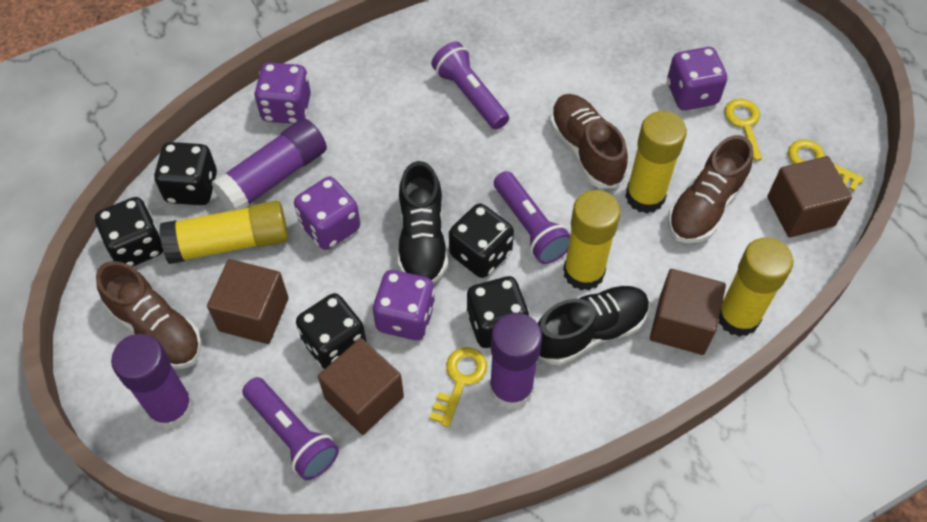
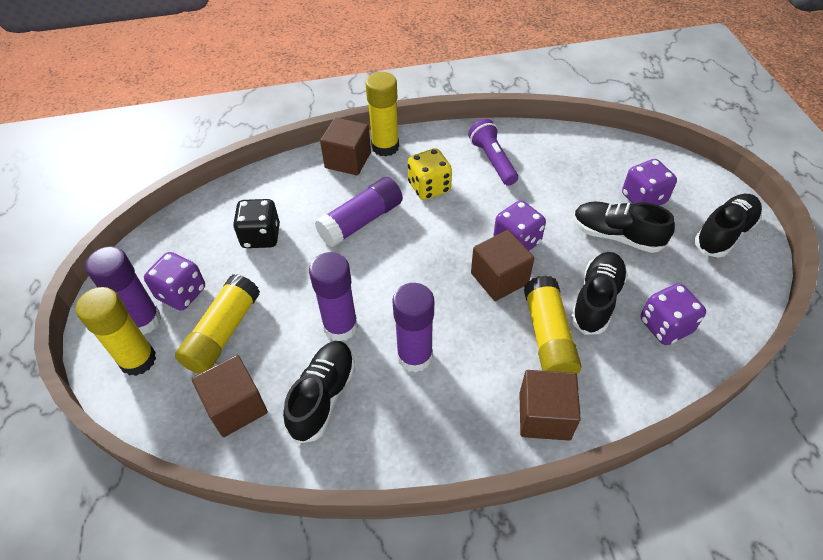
black dice: [95,197,163,267] [154,142,217,205] [296,293,367,369] [449,203,514,278] [466,276,530,348] = 5 -> [233,199,280,248] = 1
black shoe: [398,161,448,283] [538,286,650,365] = 2 -> [283,341,355,444] [571,252,628,335] [574,202,675,253] [694,194,762,257] = 4
brown shoe: [96,261,202,369] [550,94,628,188] [668,135,753,243] = 3 -> none = 0
purple flashlight: [242,377,339,480] [431,41,509,130] [494,171,570,264] = 3 -> [468,119,518,186] = 1
purple glue stick: [111,334,194,430] [211,118,327,211] [489,313,542,410] = 3 -> [85,246,162,335] [309,252,358,341] [315,177,403,247] [392,283,434,372] = 4
yellow dice: none = 0 -> [408,148,452,200] = 1
yellow key: [429,347,487,427] [724,99,762,161] [788,139,864,191] = 3 -> none = 0

